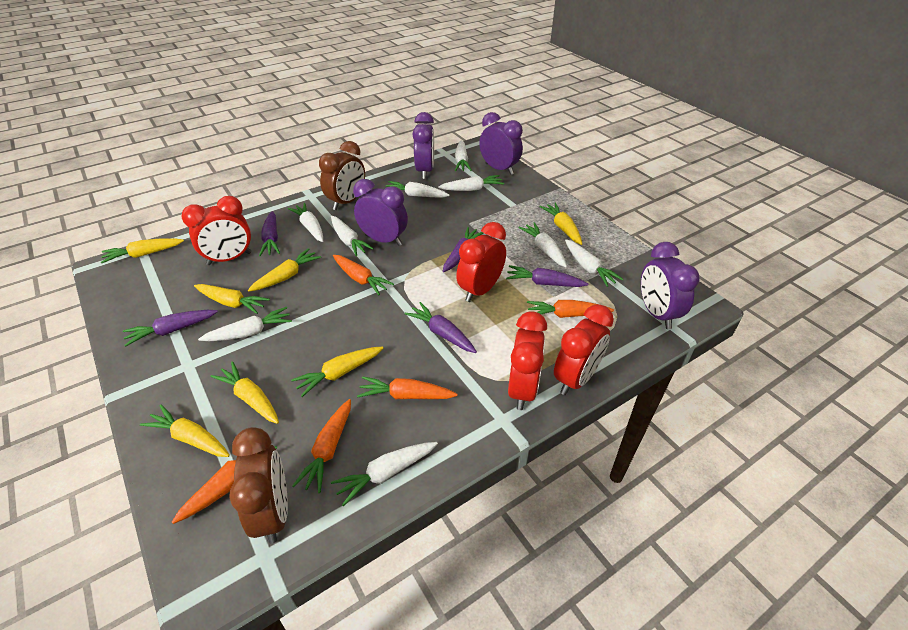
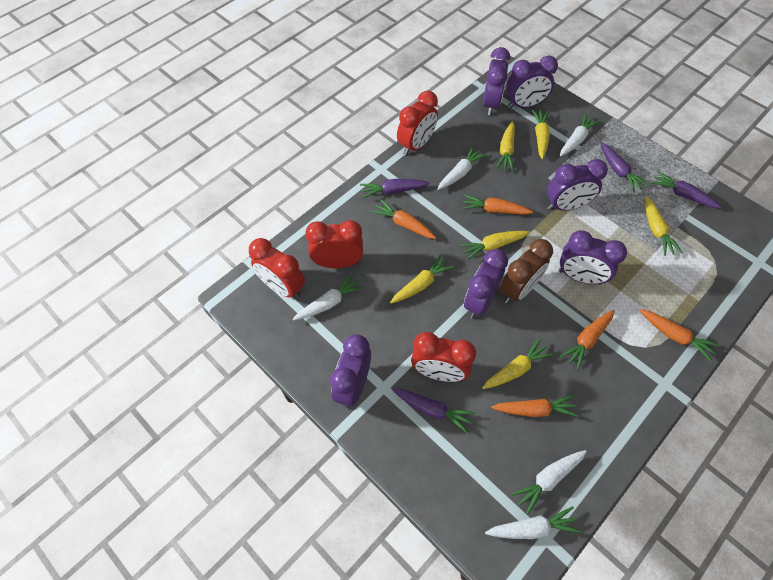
brown clock: [229,427,288,544] [319,141,365,210] = 2 -> [500,239,553,304] = 1
purple carrot: [123,310,218,347] [259,211,280,256] [405,302,477,353] [443,227,484,272] [506,265,588,287] = 5 -> [360,179,430,198] [392,388,475,433] [600,142,649,193] [651,171,722,208] = 4
purple clock: [353,179,408,246] [412,112,434,179] [479,112,523,175] [641,242,700,329] = 4 -> [330,334,371,408] [464,249,508,319] [483,47,510,115] [506,55,558,108] [547,159,608,211] [559,230,627,284] = 6
white carrot: [198,307,292,341] [288,203,323,242] [331,216,374,256] [331,442,438,506] [386,181,450,198] [438,175,504,191] [455,140,472,171] [518,222,567,267] [565,239,623,287] = 9 -> [293,274,364,321] [437,146,487,190] [485,506,581,539] [511,450,587,515] [560,114,600,156] = 5
yellow carrot: [101,238,184,263] [140,405,230,457] [194,284,270,314] [211,361,279,424] [248,248,321,292] [291,347,383,397] [540,203,582,245] = 7 -> [390,254,454,303] [459,231,530,261] [482,338,554,389] [496,121,515,172] [532,110,550,159] [645,196,683,256] = 6

